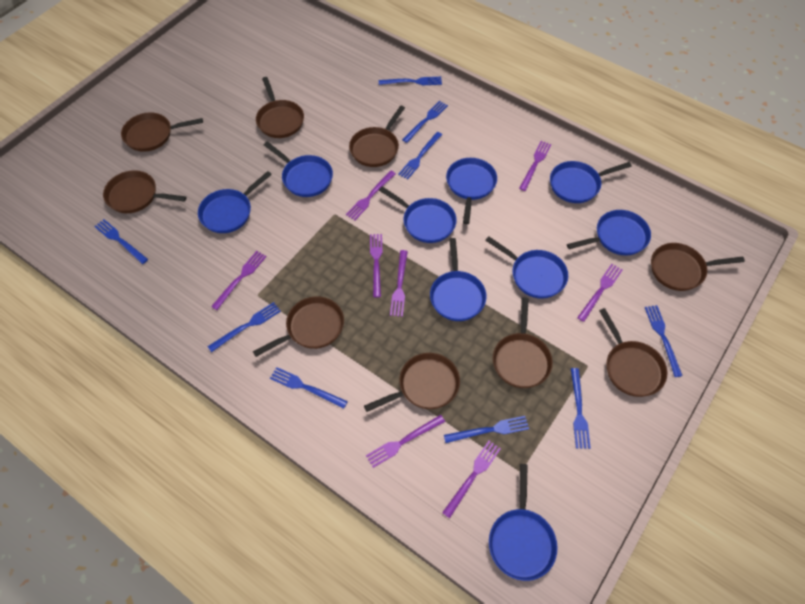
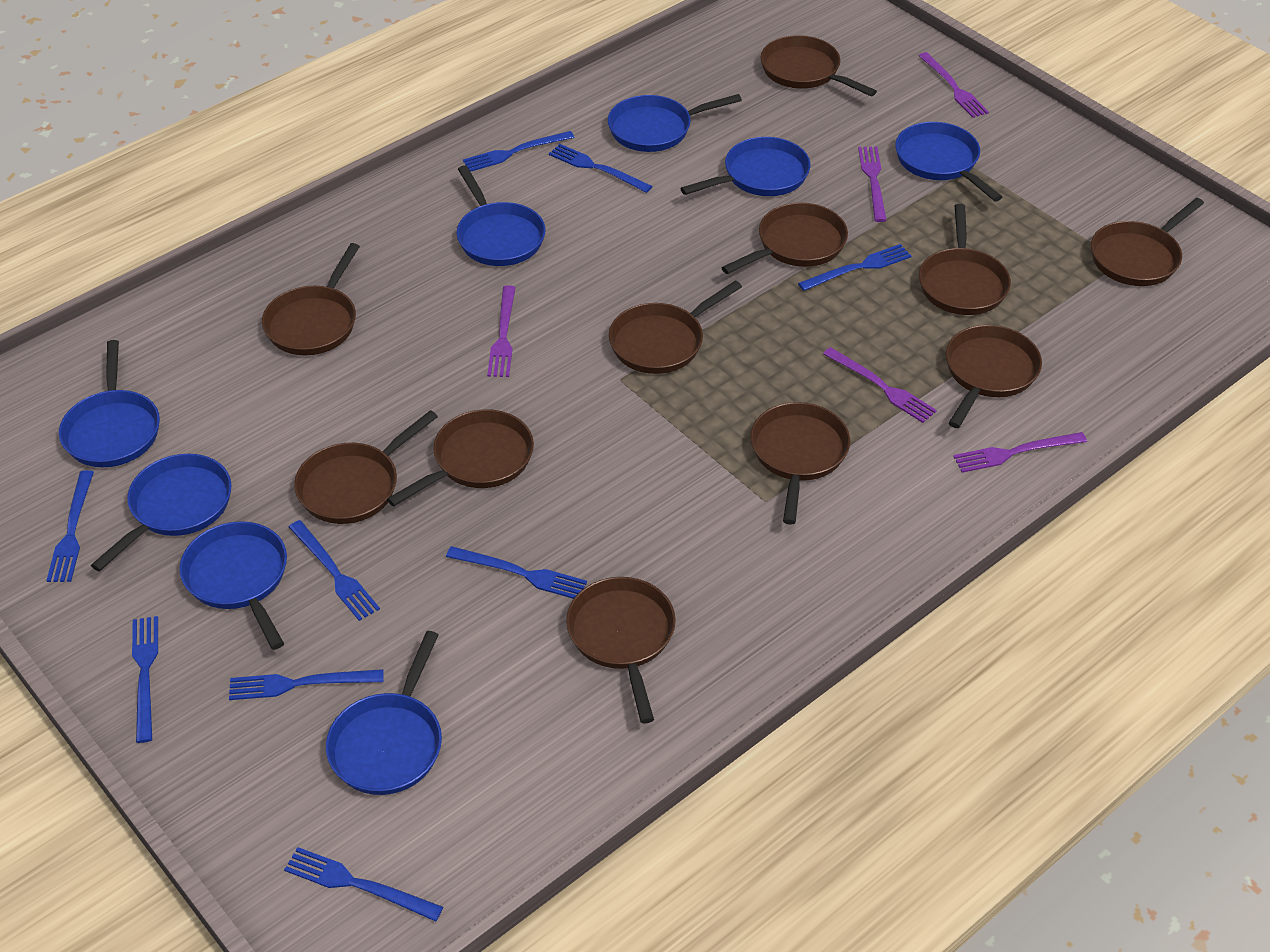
blue pan: [198,171,272,233] [264,141,333,197] [379,187,457,243] [430,238,487,321] [446,158,497,224] [485,236,568,299] [489,464,558,581] [550,161,632,203] [567,210,651,255] = 9 -> [59,340,160,467] [91,454,232,571] [179,521,287,650] [326,631,442,795] [457,165,545,266] [608,94,742,152] [680,137,810,196] [895,122,1002,202] = 8
brown pan: [103,170,187,213] [121,112,203,152] [253,296,344,357] [256,77,304,138] [349,105,405,167] [364,353,460,412] [493,297,553,388] [599,308,667,397] [651,243,745,291] = 9 -> [262,243,360,355] [294,410,438,524] [387,409,534,506] [566,577,676,723] [609,280,742,374] [721,203,848,274] [750,402,850,525] [761,35,877,96] [919,204,1011,315] [946,325,1042,428] [1091,198,1204,286] = 11
purple fork: [211,251,267,310] [346,171,396,220] [366,415,445,468] [370,234,383,297] [390,250,408,317] [442,441,501,518] [519,141,552,191] [577,264,622,322] = 8 -> [487,285,516,377] [823,347,937,423] [858,147,887,222] [918,52,989,118] [953,432,1087,473] = 5

